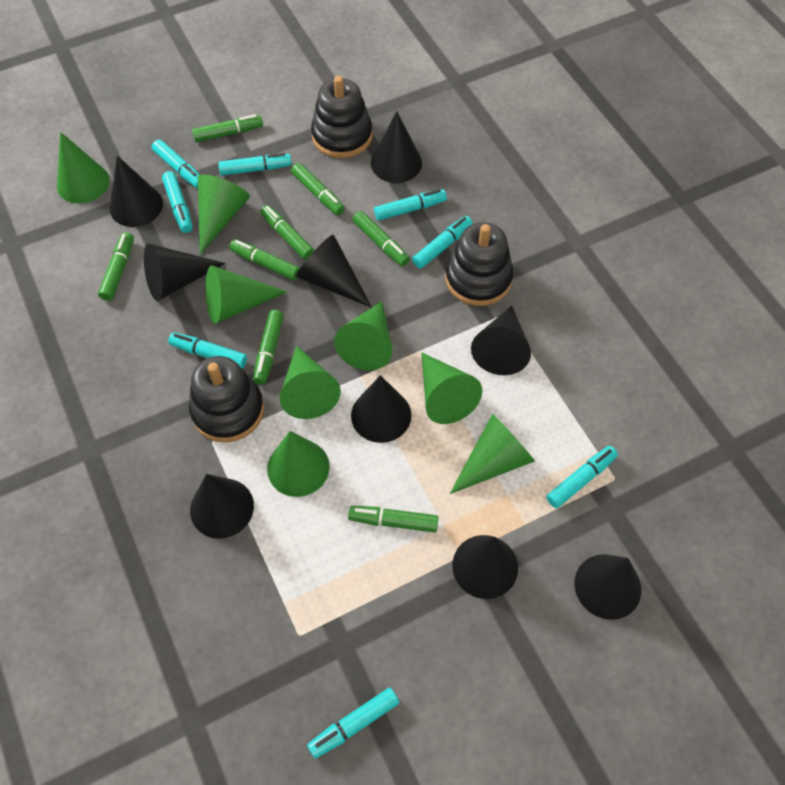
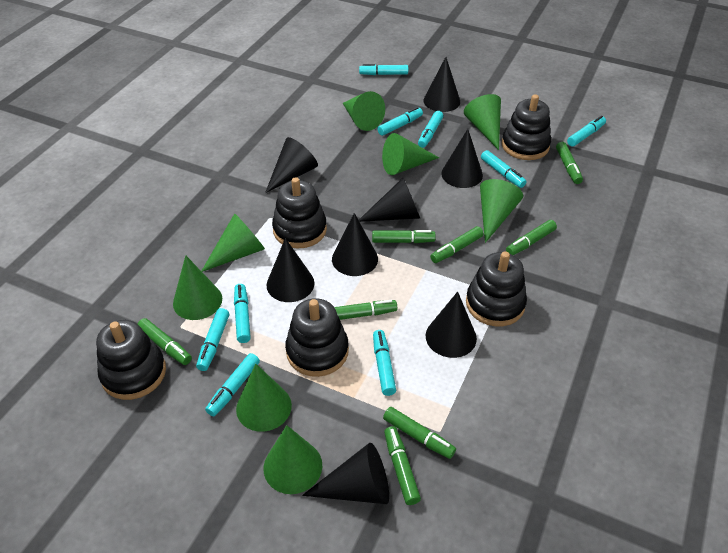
black cone: [110,156,163,227] [144,244,226,301] [190,474,254,539] [296,235,372,308] [351,375,411,443] [371,111,422,183] [452,535,518,599] [471,306,531,375] [574,554,641,620] = 9 -> [265,137,318,193] [267,238,314,302] [302,443,389,504] [332,213,378,276] [359,178,421,222] [423,57,460,112] [426,292,477,358] [441,129,483,188] = 8
black stacking toy: [189,356,264,443] [311,76,373,158] [445,222,513,306] = 3 -> [96,320,166,400] [272,177,327,249] [285,298,349,377] [466,251,527,326] [502,95,551,160] = 5
turquoise marker: [152,139,200,188] [162,171,193,233] [168,332,247,369] [218,153,292,176] [307,688,399,758] [374,189,447,221] [412,216,473,269] [546,446,618,508] = 8 -> [196,308,229,371] [205,353,260,416] [234,284,251,343] [359,64,408,75] [373,330,396,396] [377,107,423,136] [418,111,443,148] [481,150,527,188] [567,116,606,147] = 9

